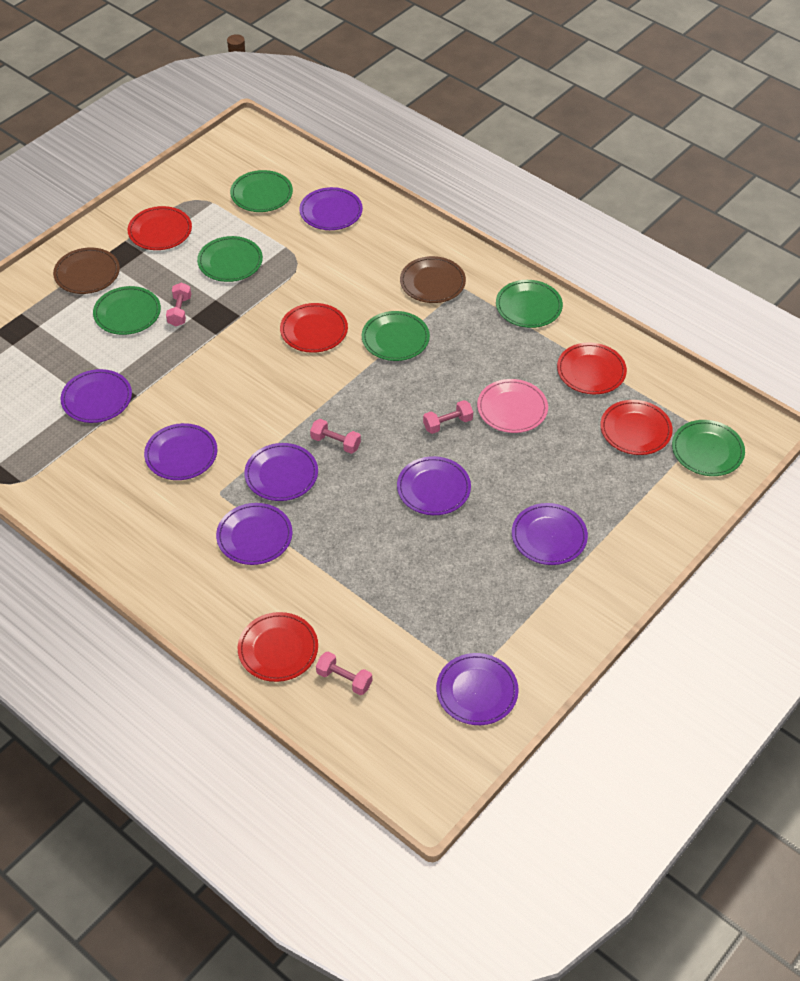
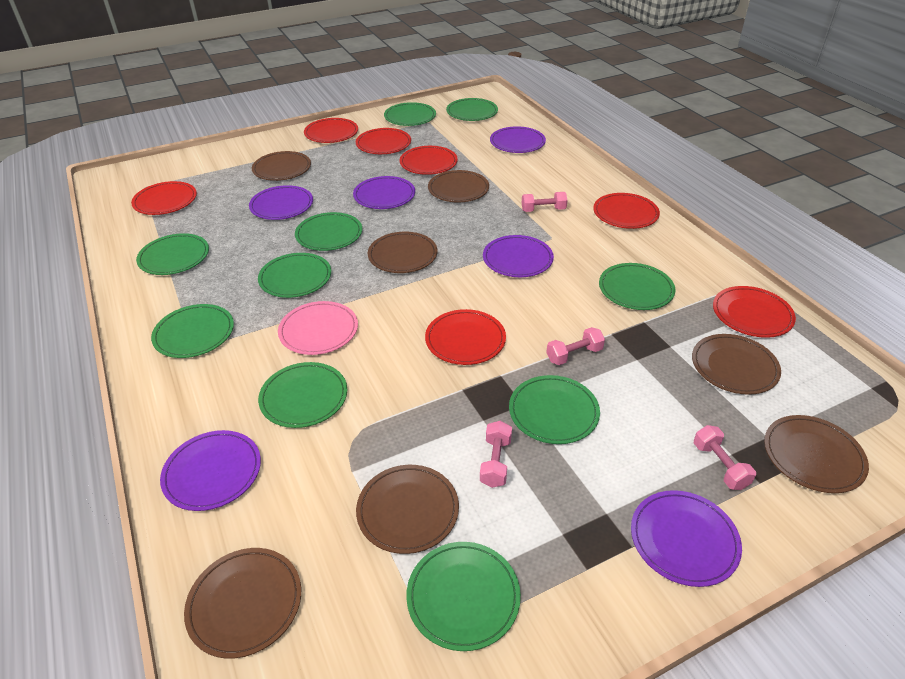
brown plate: [53,248,120,294] [400,256,466,303] = 2 -> [184,548,301,659] [252,151,311,181] [356,465,459,554] [368,232,437,273] [428,170,489,202] [692,334,781,395] [764,415,869,493] = 7
green plate: [93,286,161,335] [197,236,263,282] [230,170,293,212] [362,311,430,361] [496,280,563,328] [672,420,745,476] = 6 -> [136,233,209,275] [151,304,234,358] [258,253,331,298] [258,362,347,428] [295,212,362,251] [384,102,436,126] [406,542,521,651] [446,98,498,121] [509,375,600,444] [599,263,675,310] = 10
purple plate: [61,369,132,423] [144,423,217,480] [216,503,292,565] [244,443,318,501] [299,187,363,230] [397,456,471,515] [436,653,519,725] [512,503,588,565] = 8 -> [160,430,261,511] [249,185,313,220] [353,176,415,209] [483,235,554,277] [490,126,546,153] [631,490,742,587] = 6
red plate: [128,206,192,250] [238,612,318,682] [280,303,348,353] [557,343,627,394] [600,400,673,455] = 5 -> [131,181,197,215] [304,118,358,143] [356,128,411,154] [400,146,458,175] [425,309,506,365] [593,193,660,229] [713,286,796,338] = 7

